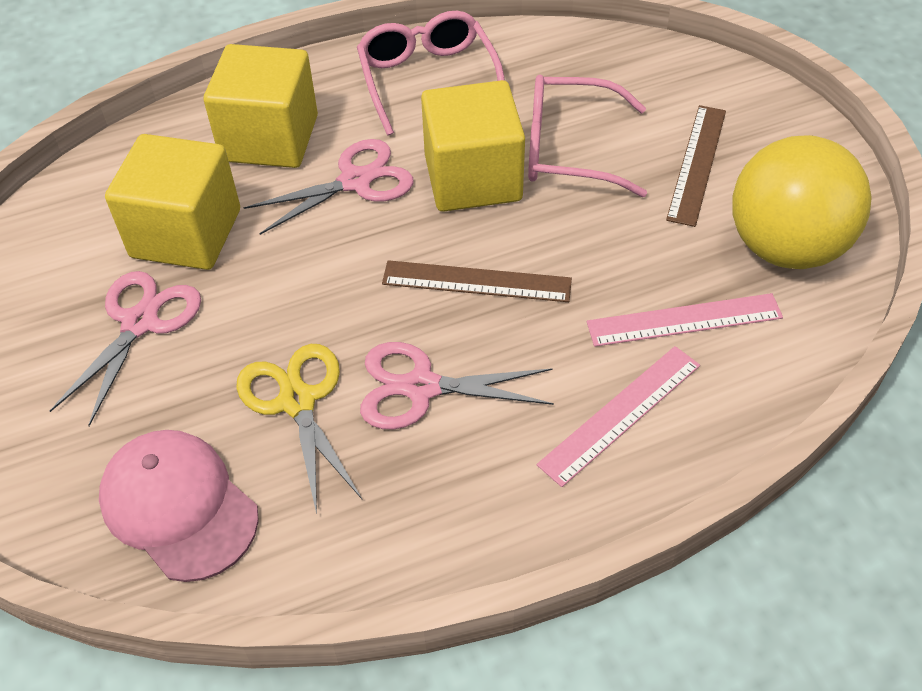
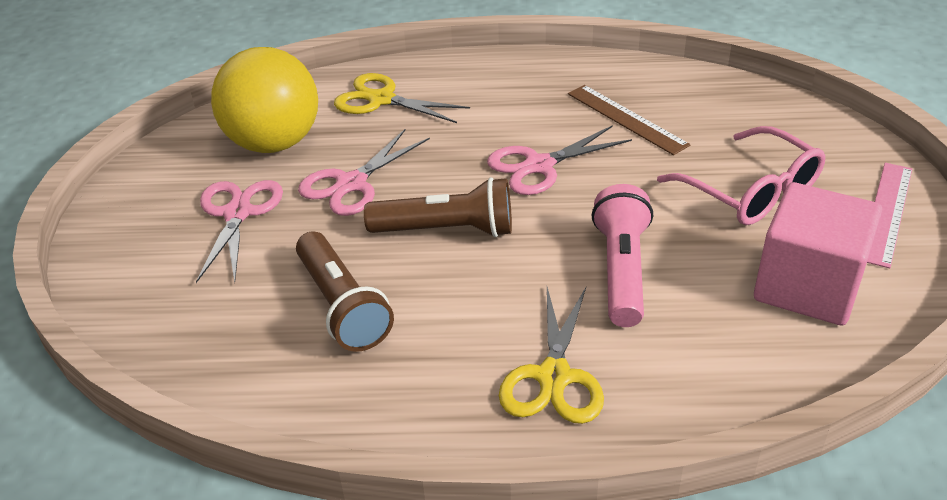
brown flashlight: none = 0 -> [296,232,394,352] [364,177,512,237] = 2
brown ruler: [382,260,572,302] [666,105,726,227] = 2 -> [568,85,691,155] = 1
pink cap: [99,430,259,582] = 1 -> none = 0
pink cube: none = 0 -> [754,182,882,326] = 1
pink flashlight: none = 0 -> [592,184,653,327] = 1
pink glasses: [357,11,505,135] [528,75,647,197] = 2 -> [657,126,825,225] = 1
pink ruler: [537,346,700,487] [587,293,783,347] = 2 -> [867,163,912,268] = 1
yellow cube: [105,134,240,270] [204,44,318,168] [421,80,525,212] = 3 -> none = 0
yellow scissors: [236,344,362,514] = 1 -> [334,73,470,123] [499,287,604,424] = 2

